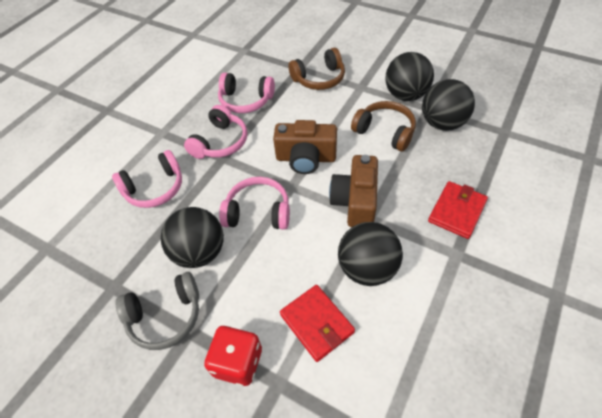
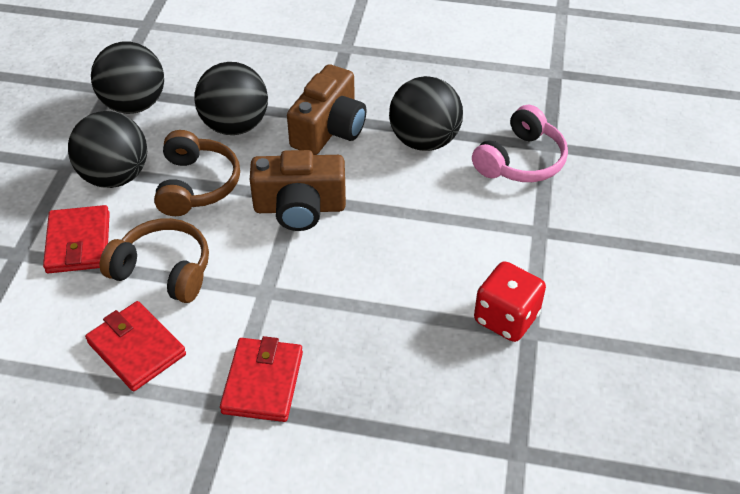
grey headphones: [116,272,199,350] = 1 -> none = 0
pink headphones: [112,150,182,208] [184,105,247,159] [218,73,275,113] [219,177,290,230] = 4 -> [472,105,568,182] = 1
red wallet: [280,285,355,362] [428,181,488,239] = 2 -> [43,205,110,273] [85,301,186,391] [220,336,303,422] = 3

